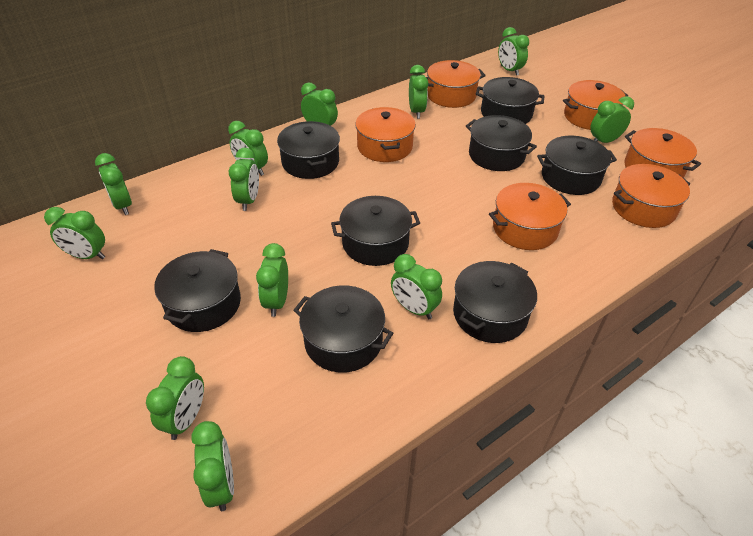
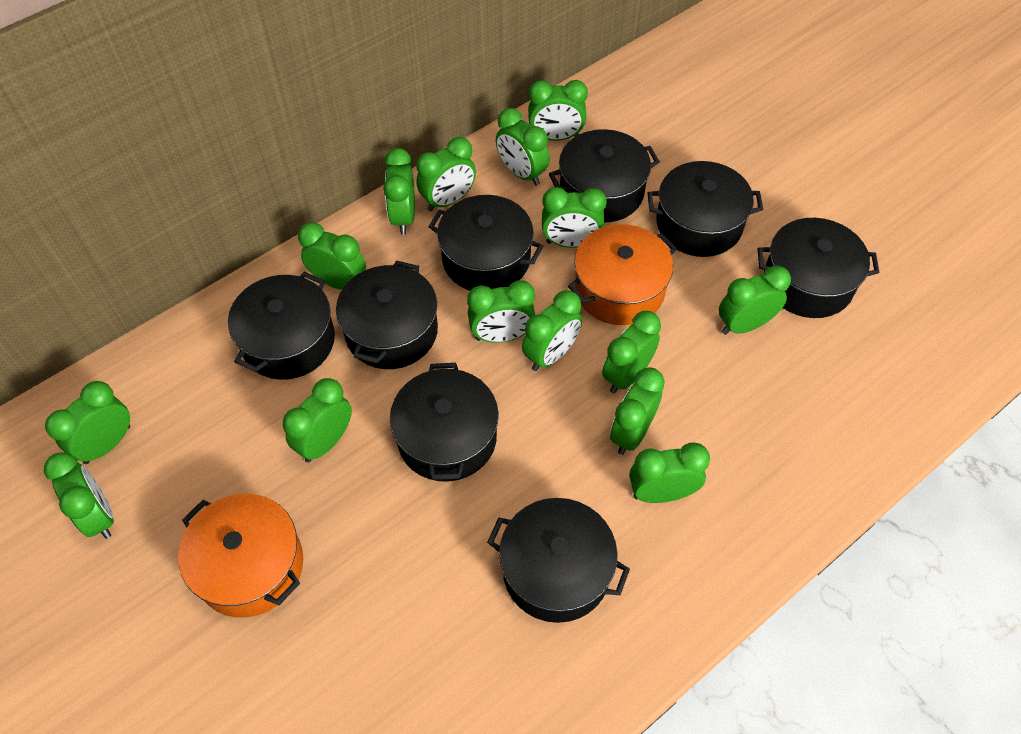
green clock: [44,207,105,259] [95,153,132,215] [146,356,204,440] [192,421,234,511] [228,121,268,176] [229,148,259,211] [256,243,288,317] [301,82,338,126] [391,254,442,319] [409,65,428,119] [498,27,529,76] [590,96,634,143] = 12 -> [44,452,114,539] [45,381,130,464] [283,378,352,462] [298,222,366,290] [383,148,415,234] [416,137,476,211] [467,280,535,343] [496,108,550,186] [522,290,582,371] [528,80,588,141] [542,187,607,248] [602,311,661,393] [610,368,665,455] [629,442,710,503] [719,265,791,335] = 15
orange pot: [355,107,416,162] [426,60,486,108] [489,183,571,250] [563,80,628,130] [612,164,690,228] [624,128,701,178] = 6 -> [178,494,303,618] [568,224,677,325] = 2

